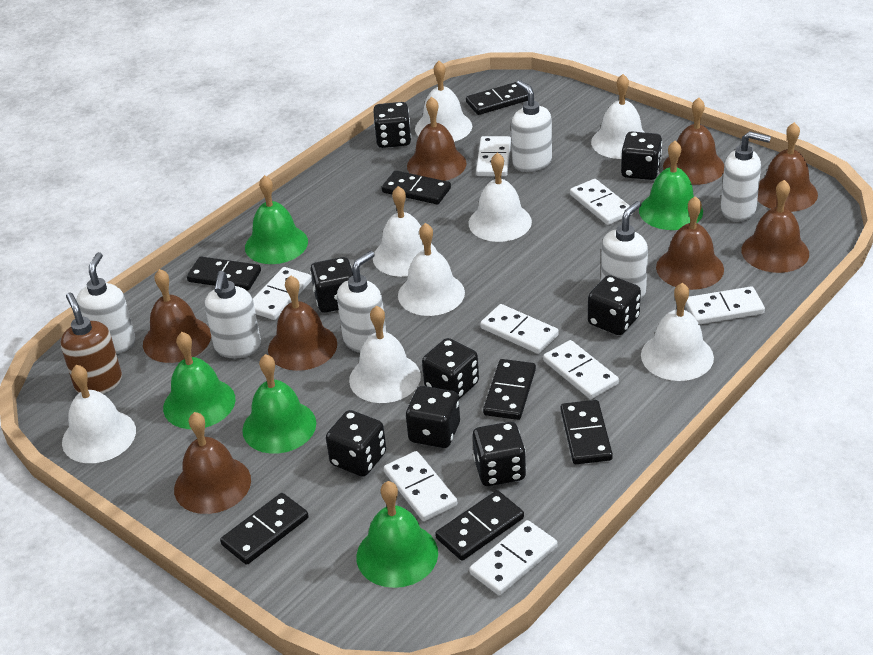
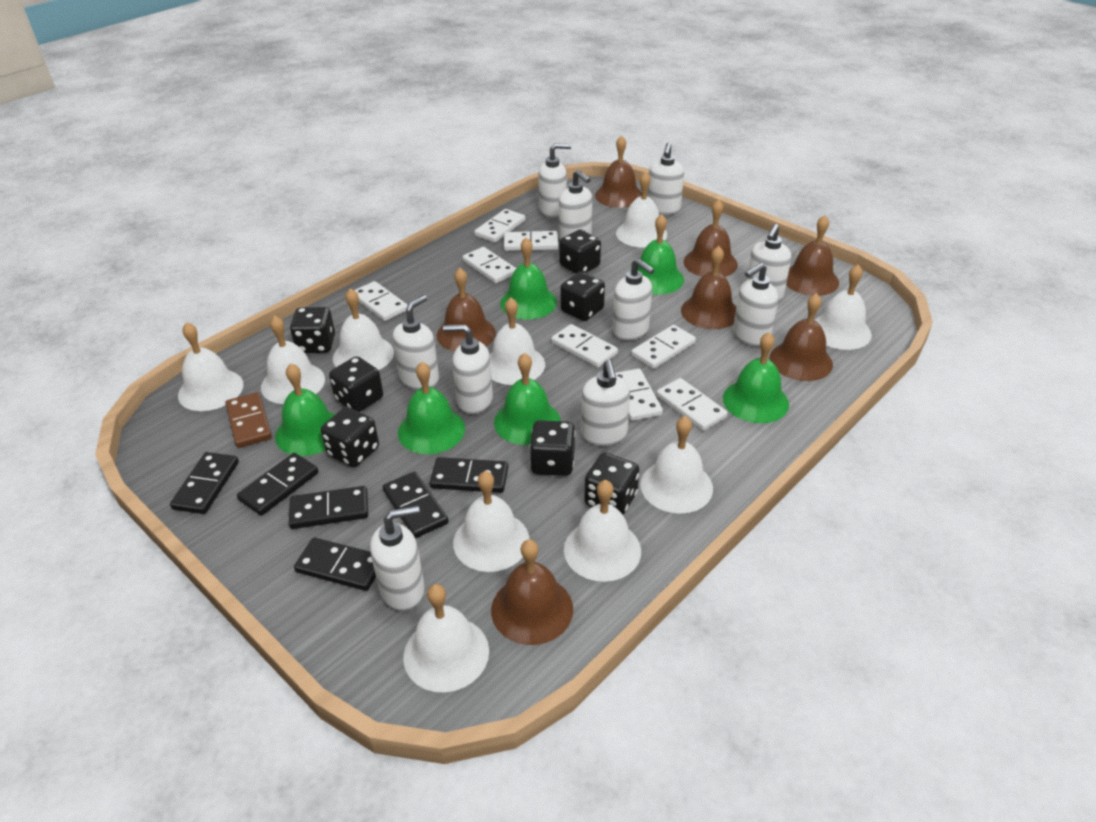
black dice: [310,257,353,313] [326,410,386,477] [373,102,411,148] [406,386,460,448] [422,338,479,399] [472,422,526,486] [588,275,641,335] [621,131,662,180] = 8 -> [290,307,335,353] [321,407,379,467] [329,356,383,412] [530,420,575,476] [559,229,601,274] [561,272,605,321] [584,453,639,515] = 7
black domino: [187,256,261,291] [220,493,309,565] [382,171,451,204] [435,490,524,561] [466,82,528,115] [483,359,536,420] [561,400,613,464] = 7 -> [170,452,239,514] [237,453,318,516] [289,486,368,529] [294,538,376,591] [383,472,449,538] [430,457,508,493] = 6
brown bell: [143,269,211,363] [174,412,251,514] [268,275,337,371] [407,97,467,181] [656,196,724,290] [663,98,724,185] [741,180,809,273] [757,122,818,212] = 8 -> [436,268,496,352] [491,539,573,645] [595,136,642,208] [681,246,736,329] [684,199,738,277] [769,293,833,381] [786,215,839,296] = 7
brown domino: none = 0 -> [226,392,272,448] = 1
brown soap dispenser: [60,292,122,394] = 1 -> none = 0
green bell: [163,332,235,429] [242,354,316,454] [245,175,308,264] [356,481,438,588] [639,141,703,230] = 5 -> [275,363,335,456] [398,362,465,454] [494,353,561,445] [500,237,557,319] [638,214,684,295] [723,332,789,423] = 6
white bell: [62,365,136,463] [349,306,421,403] [373,186,437,277] [398,223,465,316] [415,61,472,142] [469,153,532,242] [591,74,645,159] [641,283,714,381] = 8 -> [178,322,244,411] [261,315,325,404] [333,288,394,370] [403,584,489,692] [453,471,529,572] [490,298,545,385] [564,480,641,582] [616,171,667,247] [640,416,713,514] [814,264,872,350] = 10
white soap dispenser: [77,252,136,354] [205,271,261,359] [337,251,386,353] [511,80,552,172] [601,201,648,300] [721,131,771,221] = 6 -> [370,505,425,611] [393,295,439,390] [443,324,493,414] [538,143,571,219] [559,170,592,239] [581,360,630,446] [613,258,654,341] [648,143,684,215] [733,263,778,347] [747,224,791,302] = 10

